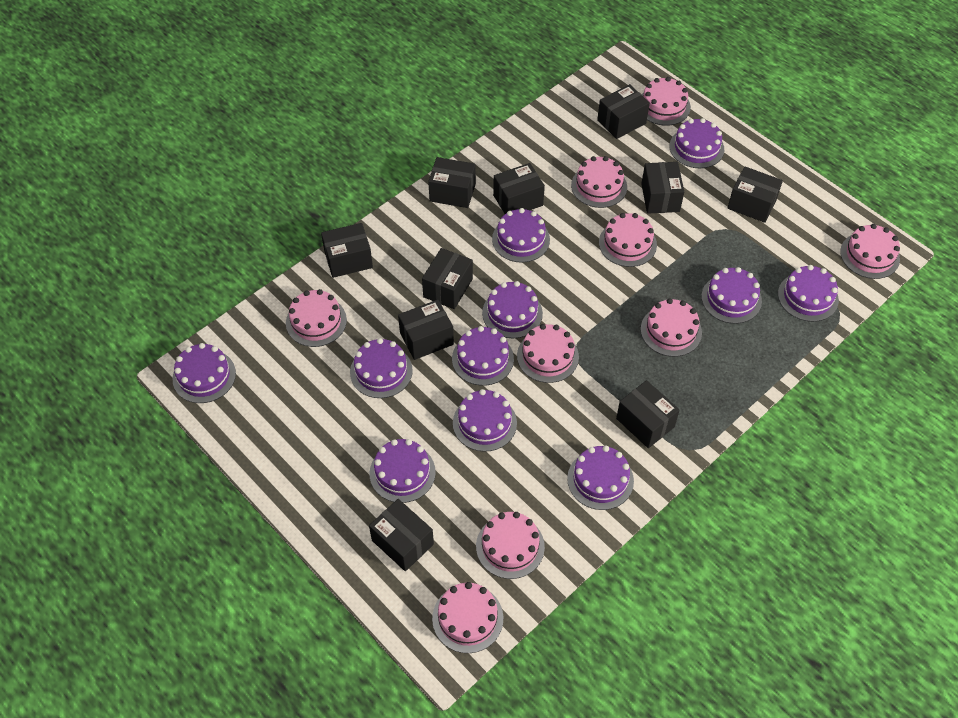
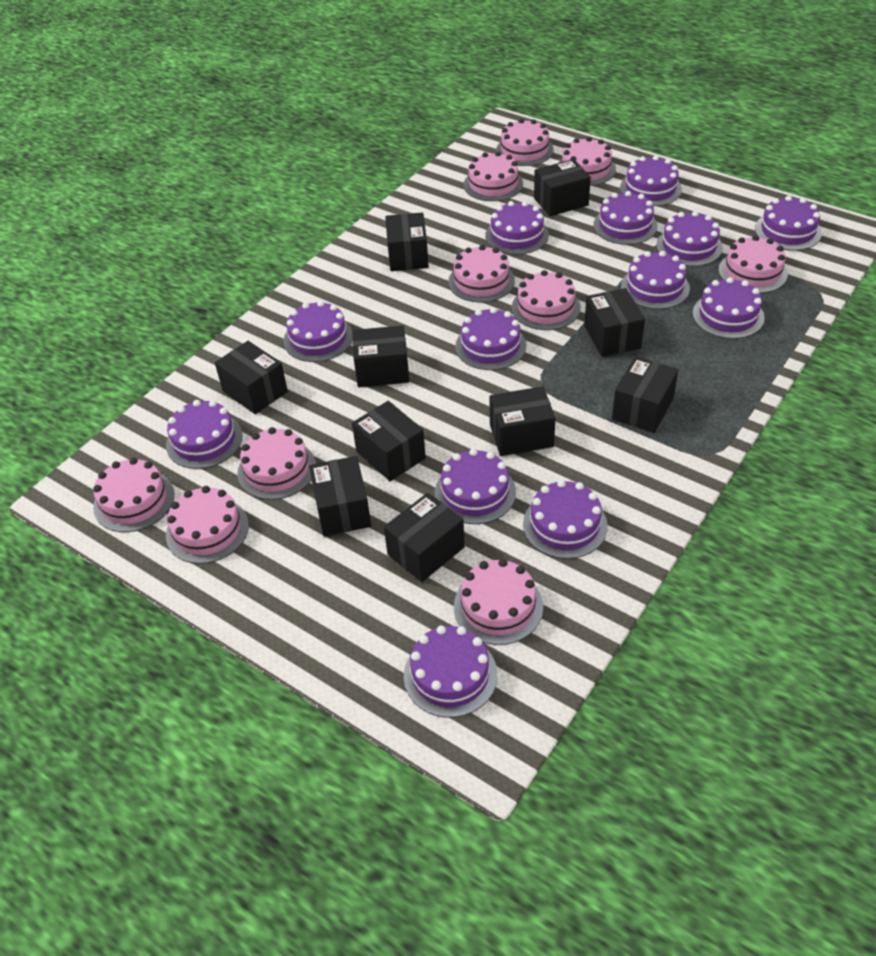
pink cake: [286,289,347,347] [432,582,503,653] [476,512,545,579] [517,324,579,383] [571,156,627,208] [599,213,657,267] [641,77,691,126] [641,298,702,357] [840,224,900,279] = 9 -> [93,458,174,532] [166,486,249,564] [237,427,316,500] [448,245,515,302] [454,559,543,645] [464,151,523,201] [496,119,554,166] [512,270,581,330] [559,137,616,186] [718,235,788,293] = 10
purple cake: [173,343,236,403] [350,338,413,398] [369,439,436,503] [452,326,514,386] [453,389,517,452] [482,281,543,338] [492,208,550,263] [567,445,634,510] [670,118,724,168] [701,267,762,324] [778,265,839,322] = 11 -> [166,400,243,469] [284,301,353,362] [404,625,497,718] [435,449,516,524] [455,307,526,370] [485,201,549,255] [523,480,608,559] [594,191,658,245] [620,155,682,206] [621,251,690,309] [656,211,723,266] [693,277,765,339] [755,196,822,251] = 13

